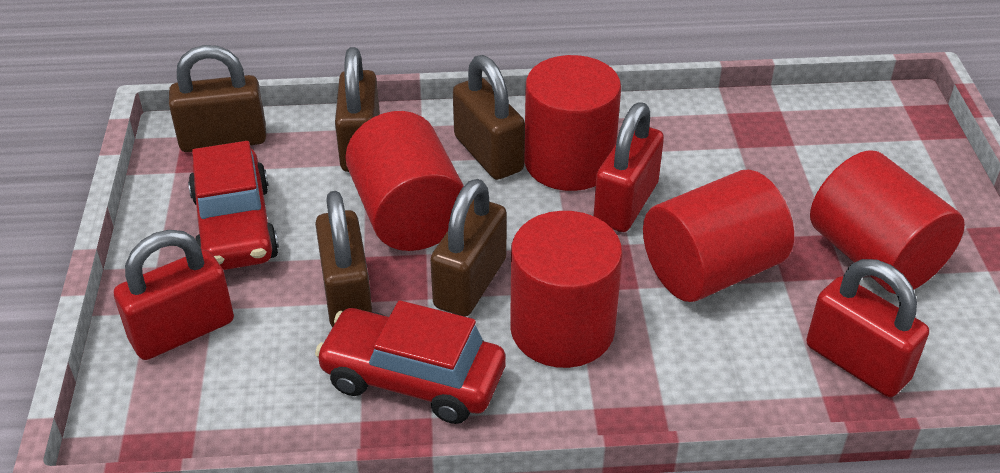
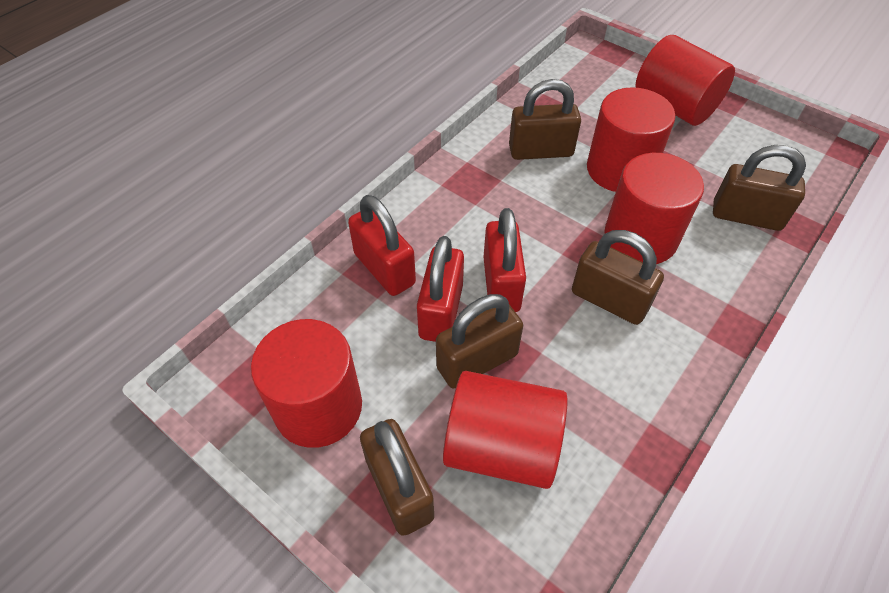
red car: [188,141,279,270] [315,300,506,424] = 2 -> none = 0

